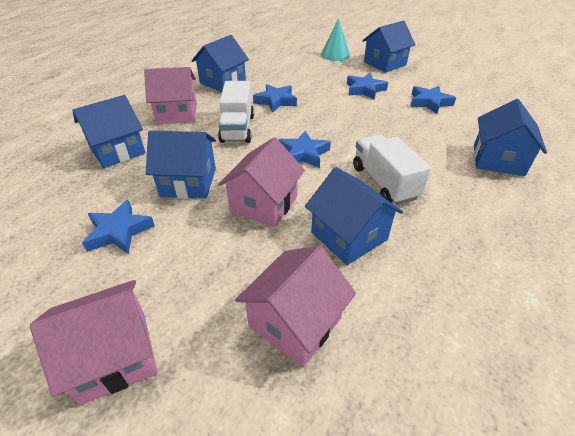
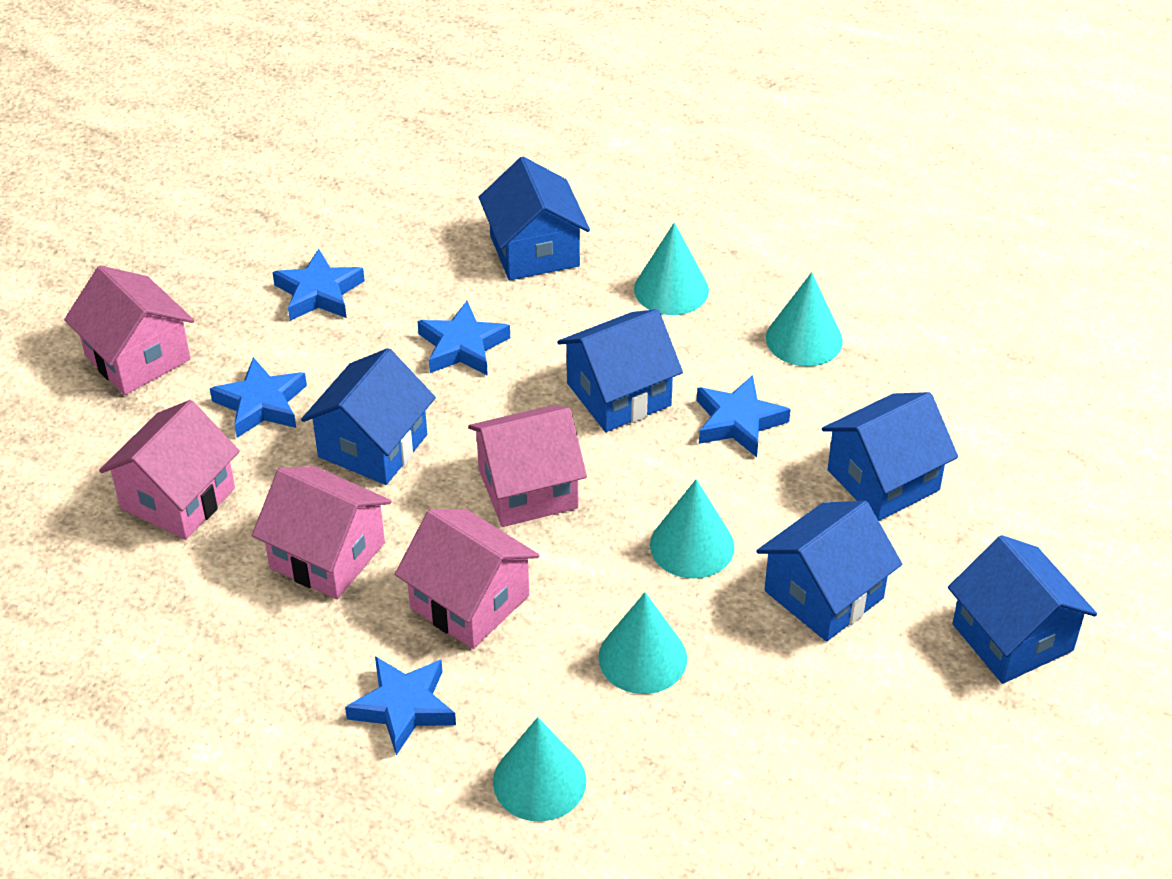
pink house: [30,280,157,405] [144,67,197,124] [218,137,305,227] [235,246,356,367] = 4 -> [64,265,194,395] [99,400,240,540] [252,466,391,599] [395,509,540,649] [468,405,587,527] = 5
turquoise cone: [321,18,350,61] = 1 -> [493,717,587,822] [598,592,687,694] [634,222,709,315] [650,479,735,579] [766,272,843,367] = 5
white truck: [218,81,254,143] [353,135,431,205] = 2 -> none = 0

